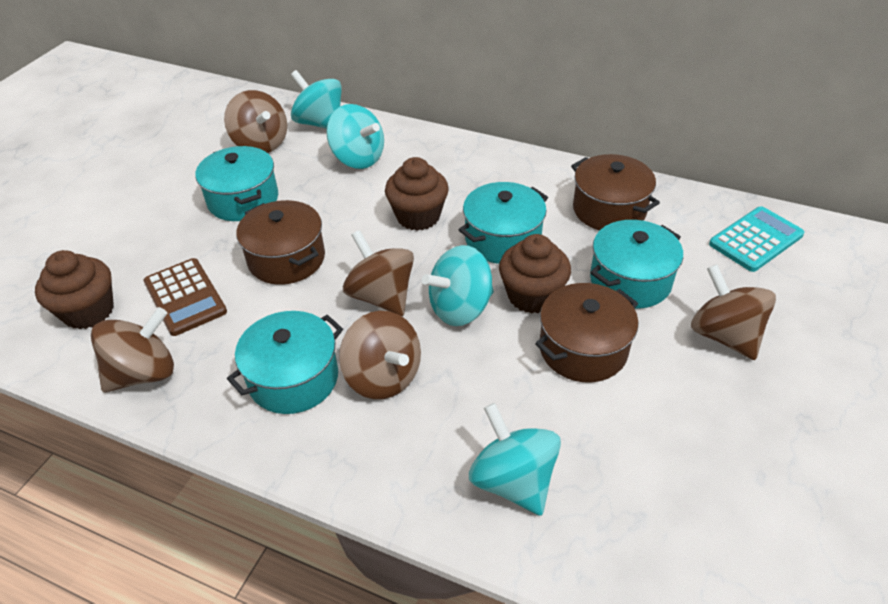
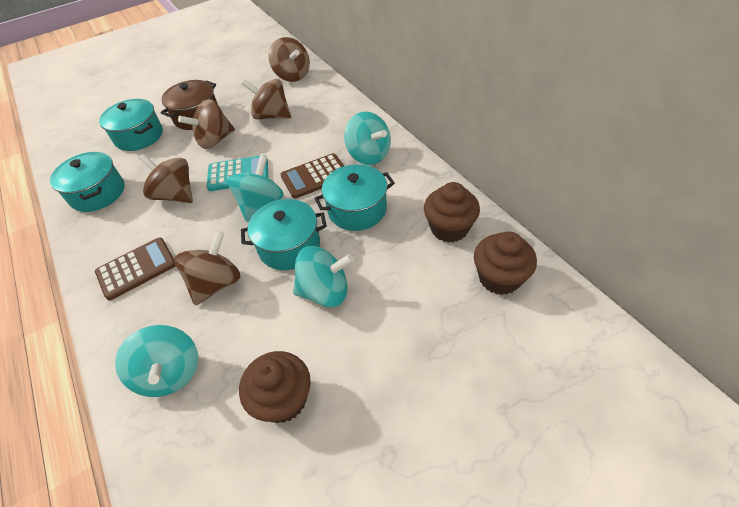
brown calculator: [144,258,227,336] = 1 -> [95,237,176,301] [281,153,344,199] = 2
brown pot: [236,200,325,285] [535,283,638,382] [571,154,660,230] = 3 -> [161,80,218,130] = 1

